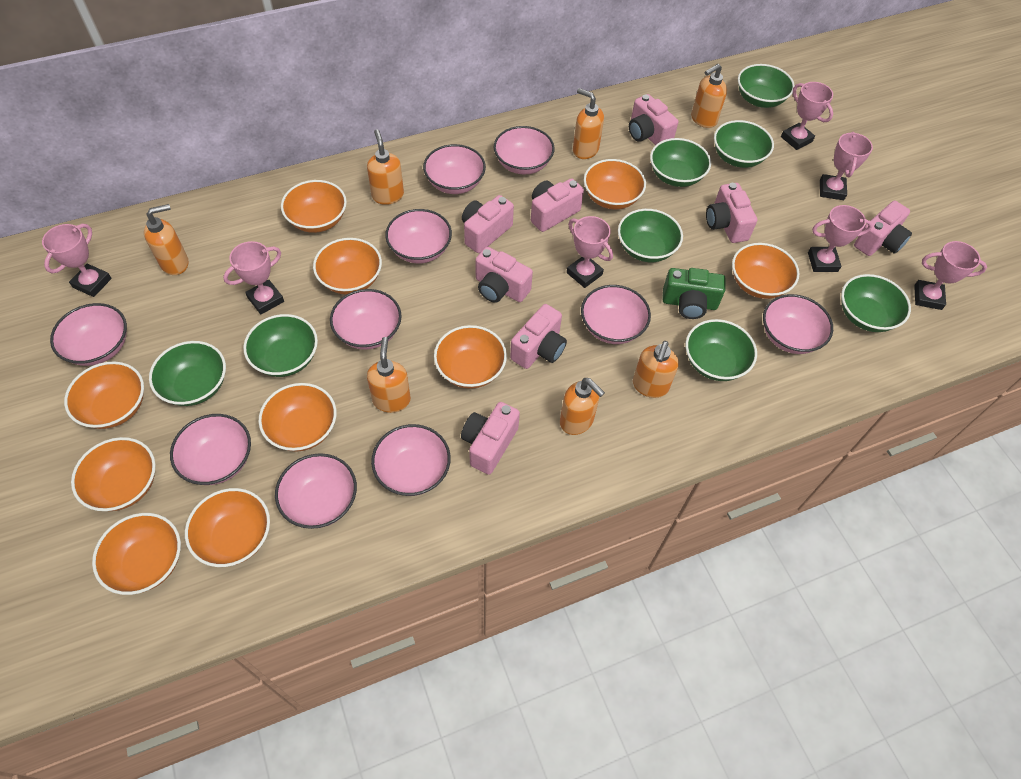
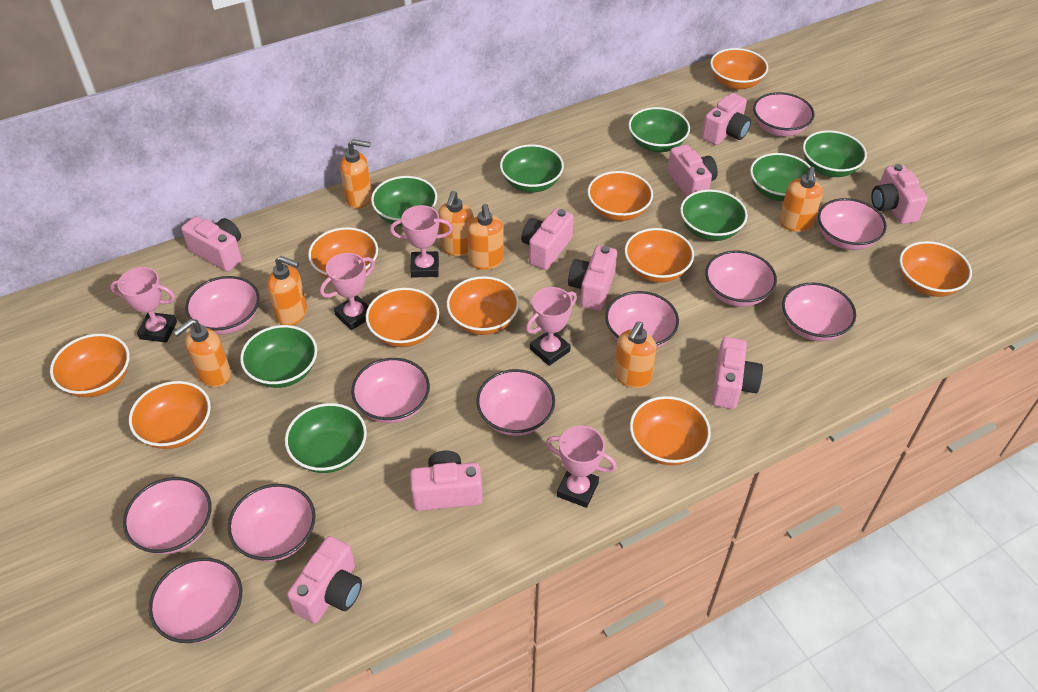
green camera: [662,268,726,319] = 1 -> none = 0
pink bowl: [50,303,127,366] [170,414,251,485] [275,453,357,529] [330,289,402,350] [371,424,451,496] [385,209,452,263] [423,144,486,194] [493,126,555,174] [581,285,651,344] [763,294,833,354] = 10 -> [123,477,211,554] [149,558,242,643] [185,276,260,335] [228,484,316,562] [351,358,430,423] [476,369,555,436] [605,291,679,348] [705,250,777,307] [753,92,814,136] [782,283,856,342] [818,198,887,250] = 11
pink camera: [461,402,520,475] [462,195,514,253] [475,247,533,303] [510,304,567,369] [531,178,584,232] [629,94,678,145] [706,183,757,243] [854,201,912,256] = 8 -> [181,216,242,272] [287,536,362,624] [410,451,483,511] [521,208,574,270] [568,245,617,311] [667,145,718,197] [702,93,751,145] [711,337,763,409] [871,164,928,224] = 9
pink trophy: [42,224,112,297] [223,241,284,314] [567,216,613,288] [781,82,833,150] [808,205,873,272] [820,132,873,200] [914,241,987,310] = 7 -> [110,267,177,343] [320,253,375,330] [390,205,453,278] [526,287,577,366] [546,425,617,508] = 5

